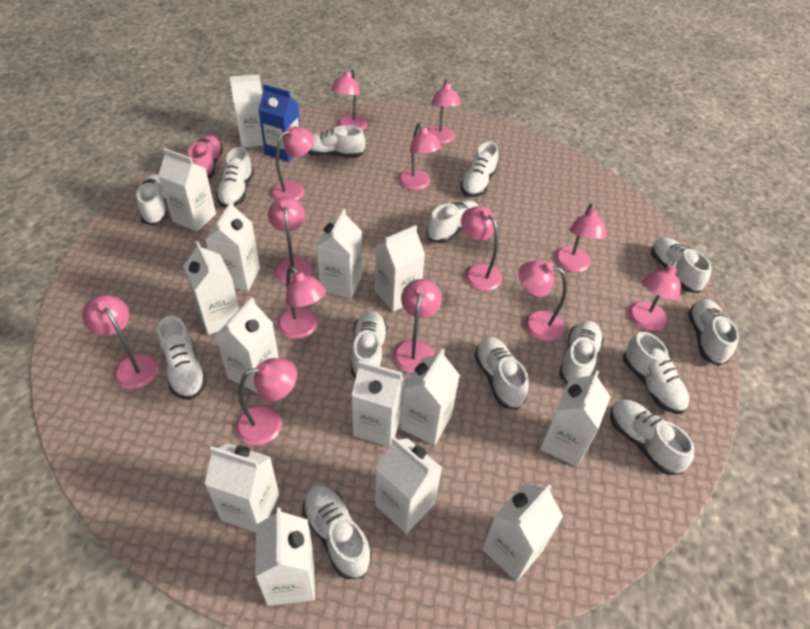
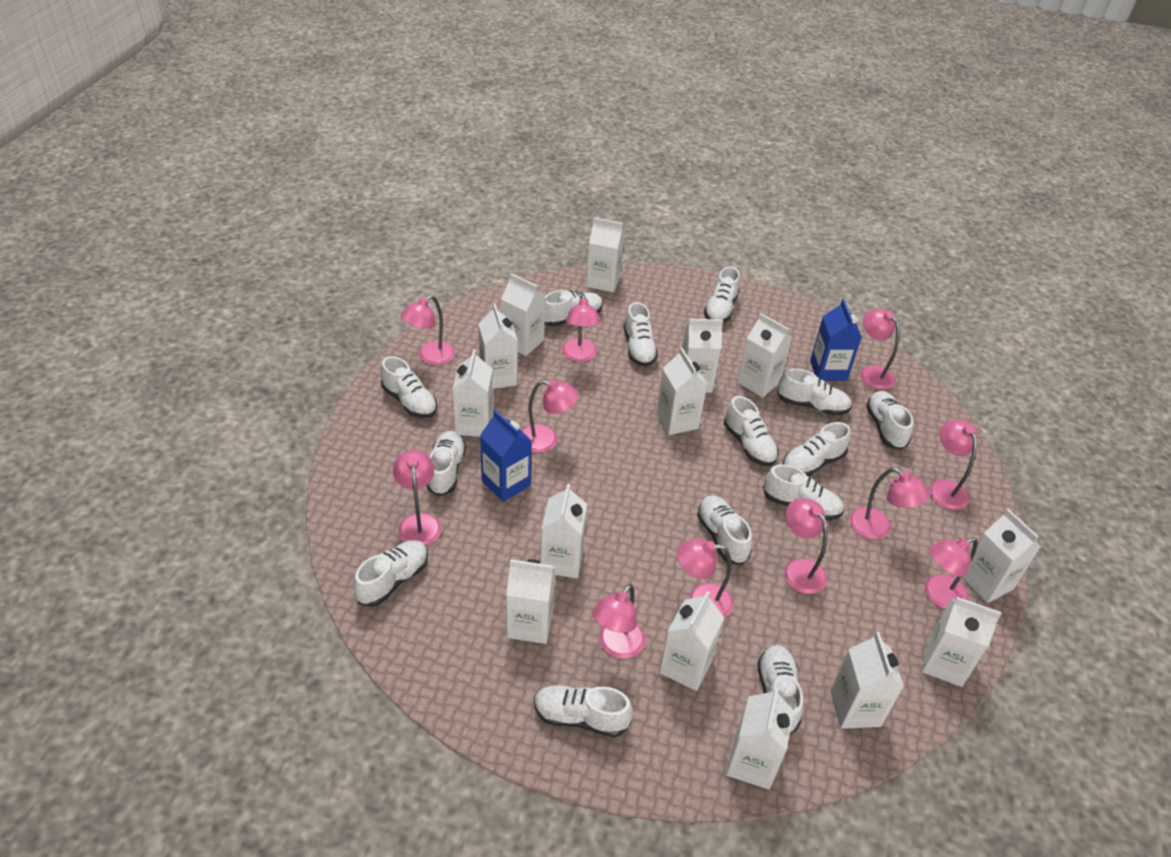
blue carton: [258,84,300,162] = 1 -> [480,410,532,502] [810,299,862,381] = 2
pink lamp: [82,295,159,389] [236,358,297,445] [268,197,312,284] [271,127,314,201] [277,266,326,339] [331,68,367,131] [393,279,442,373] [398,123,442,190] [428,79,461,144] [461,206,502,291] [518,261,567,341] [555,203,607,272] [629,261,681,331] = 13 -> [393,450,441,546] [401,295,455,365] [522,379,579,453] [562,294,600,362] [592,584,645,659] [677,539,734,618] [784,498,827,594] [849,468,929,540] [860,309,900,390] [925,537,978,609] [929,420,977,510] = 11
pink shoe: [187,135,223,179] = 1 -> none = 0

